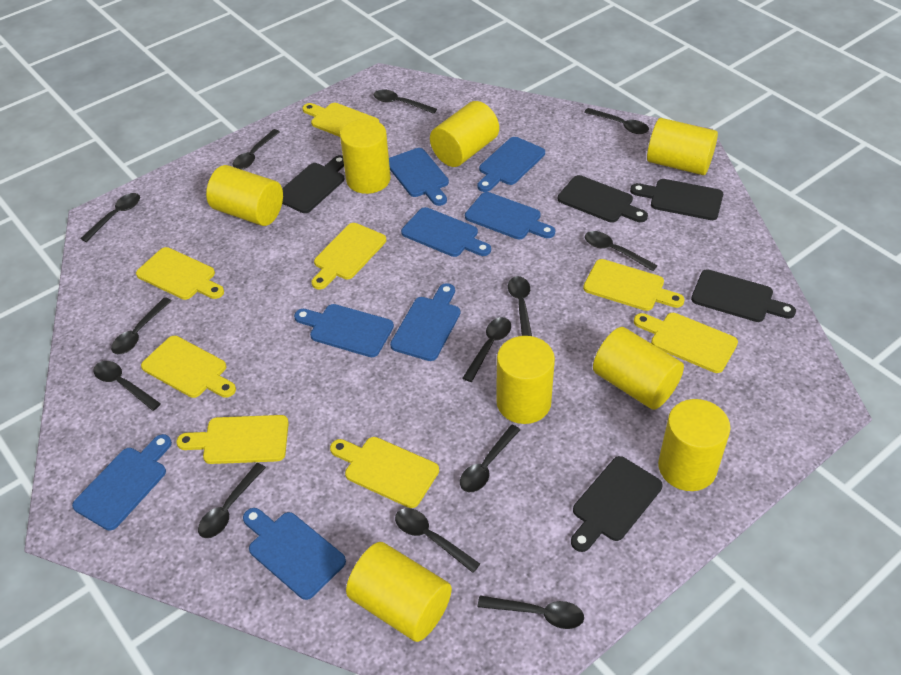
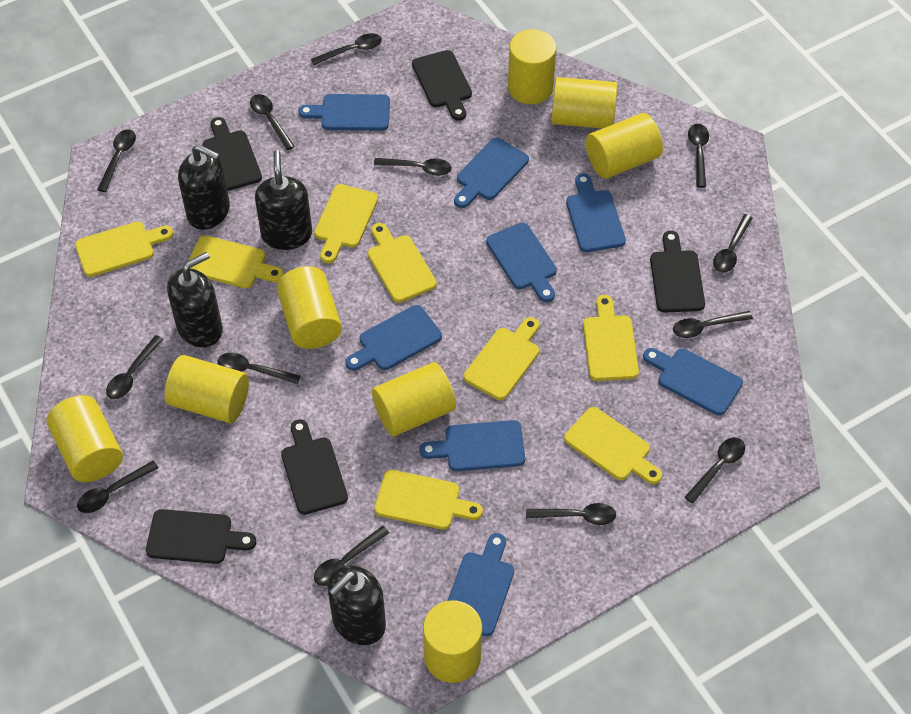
black soap dispenser: none = 0 -> [167,252,223,348] [178,145,230,230] [255,150,312,250] [327,565,386,645] = 4

